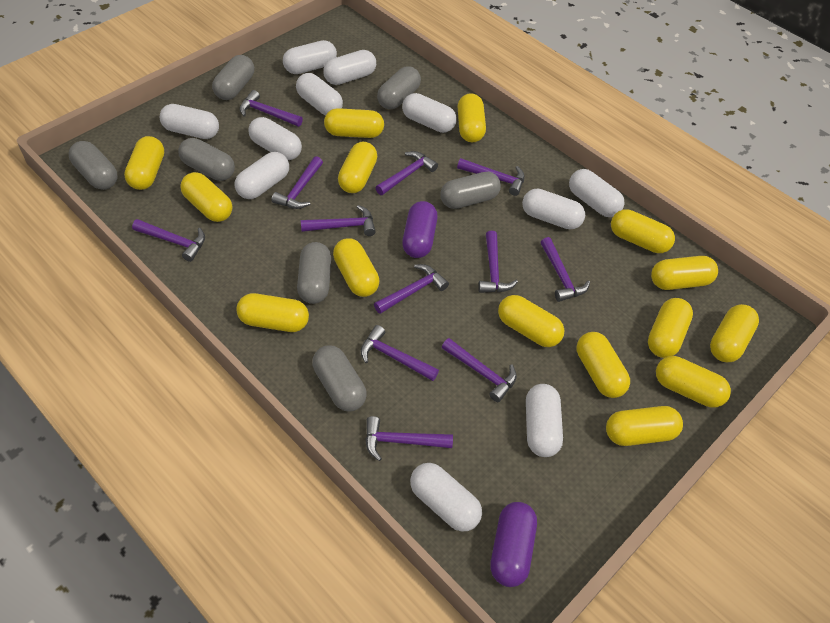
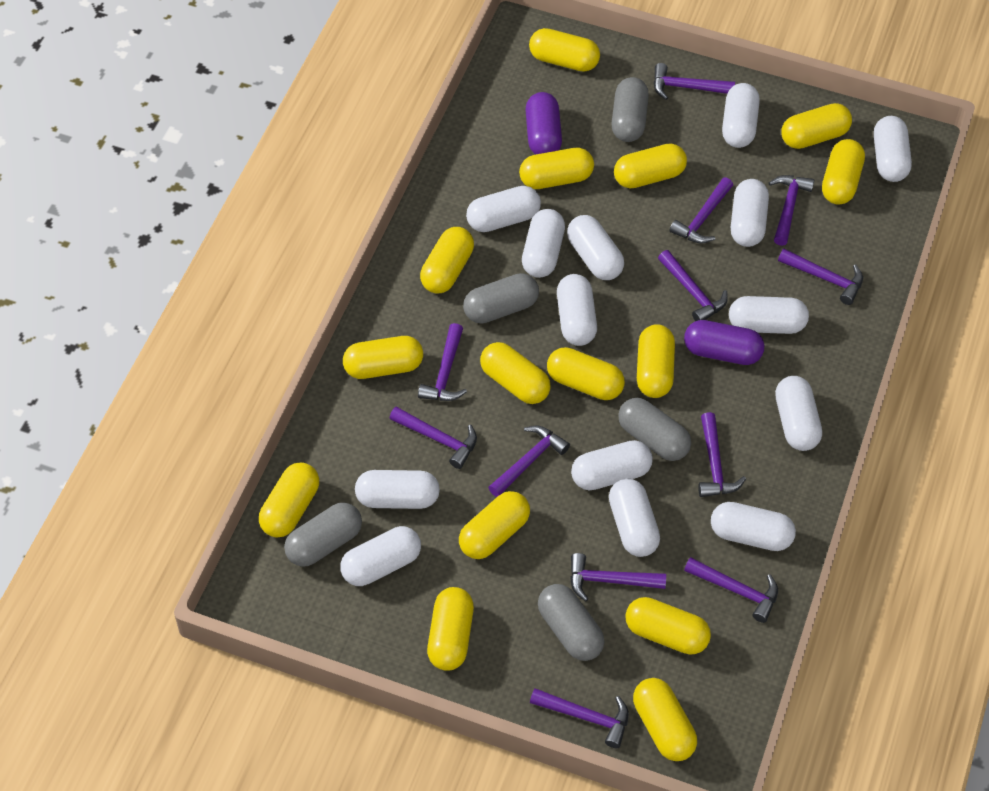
grey capsule: [69,141,118,190] [178,138,235,181] [212,55,254,100] [297,242,331,304] [312,345,367,412] [377,66,421,109] [440,172,501,209] = 7 -> [284,502,362,567] [463,273,539,324] [538,584,605,661] [612,77,649,142] [618,398,691,461] = 5
white capsule: [160,104,219,139] [235,152,289,199] [249,117,302,160] [283,40,337,74] [296,73,343,115] [323,50,376,85] [402,93,457,133] [410,463,482,532] [522,188,585,229] [526,384,563,457] [569,169,624,217] = 11 -> [340,526,421,586] [355,470,440,509] [466,186,541,232] [522,209,565,278] [557,274,597,346] [567,215,624,280] [571,440,653,490] [609,478,660,557] [711,502,796,551] [722,83,760,148] [729,296,809,334] [731,179,769,247] [775,376,822,451] [874,116,912,182] = 14

